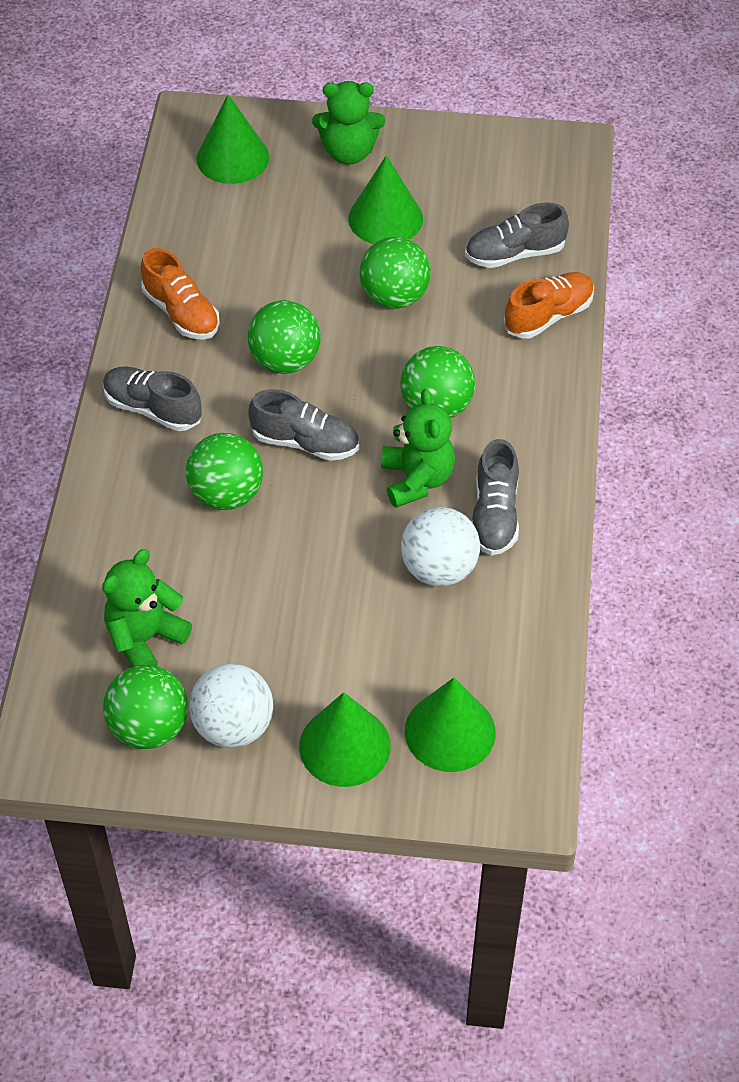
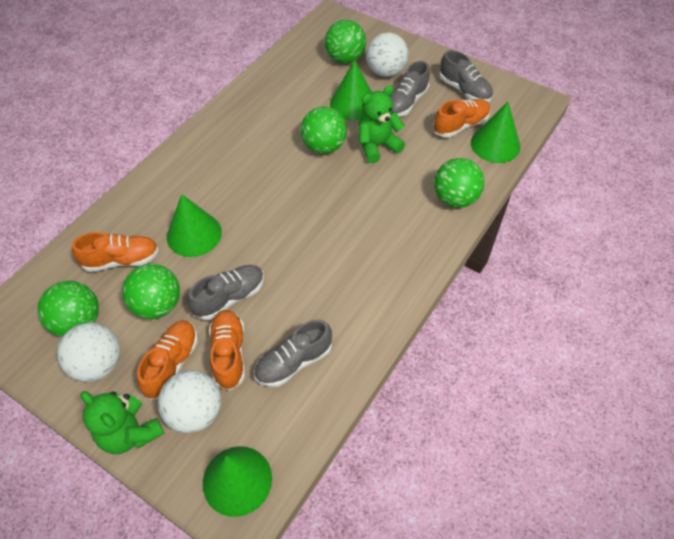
green teddy bear: [102,549,192,667] [312,81,385,165] [381,389,455,508] = 3 -> [81,391,165,454] [358,86,405,163] = 2
orange shoe: [141,248,220,340] [504,272,594,339] = 2 -> [72,232,159,272] [137,320,198,400] [209,310,245,391] [433,99,491,138] = 4
white ball: [189,664,273,748] [401,507,480,587] = 2 -> [57,323,120,382] [158,370,221,433] [366,32,408,77] = 3

